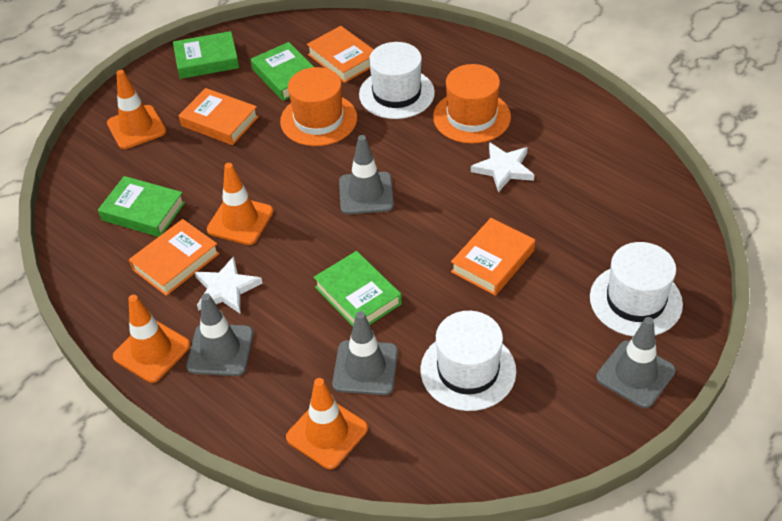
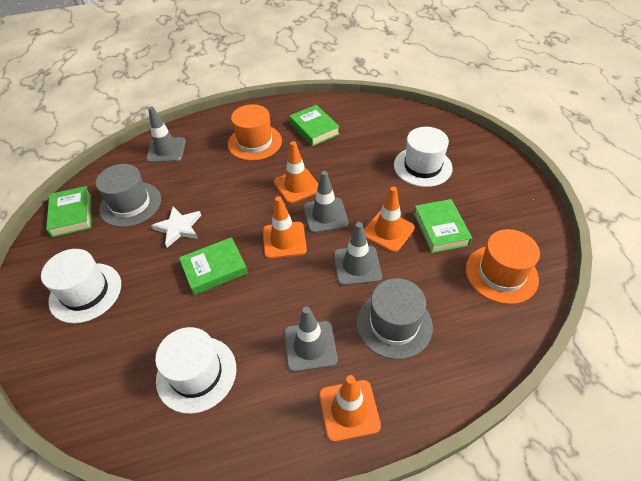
grey hat: none = 0 -> [96,164,161,227] [357,278,433,359] = 2
orange book: [129,219,220,296] [179,88,259,145] [307,26,374,83] [451,218,535,296] = 4 -> none = 0
white star: [195,256,263,314] [471,142,534,192] = 2 -> [151,207,201,248] = 1

